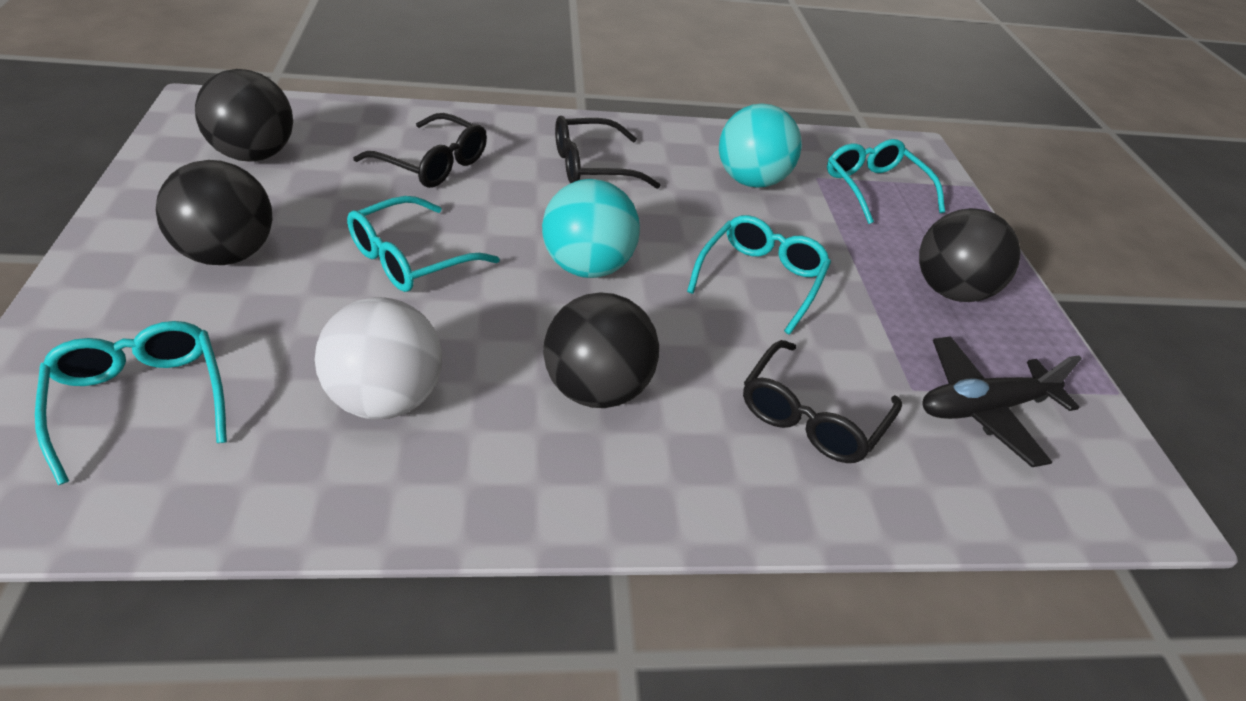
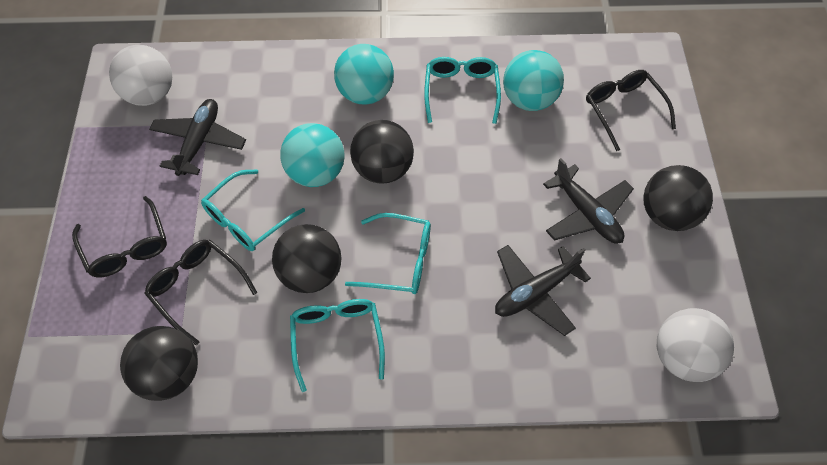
black plane: [922,336,1082,467] = 1 -> [149,99,246,176] [495,245,591,336] [543,158,634,244] = 3
turquoise ball: [542,179,640,278] [719,103,802,188] = 2 -> [280,123,344,187] [334,44,394,105] [503,50,564,111] = 3
white ball: [315,297,442,419] = 1 -> [109,45,172,106] [657,308,734,382] = 2

